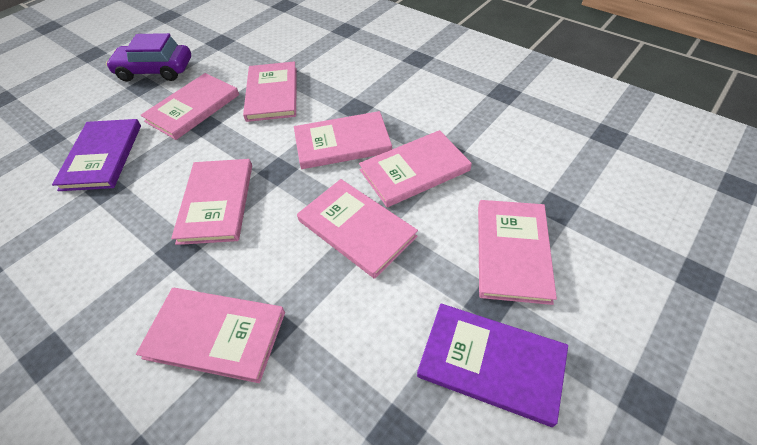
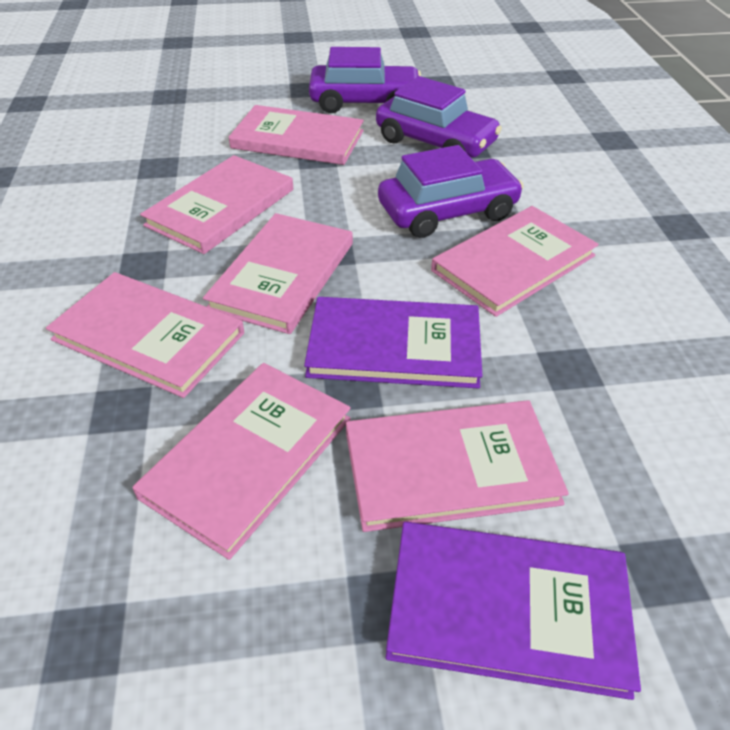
pink book: [136,288,285,383] [141,73,239,140] [171,159,252,245] [243,62,296,122] [294,111,392,169] [297,179,418,279] [359,130,472,207] [478,200,557,305] = 8 -> [46,272,244,398] [132,363,351,560] [140,155,293,254] [203,213,353,334] [229,105,364,165] [346,400,569,532] [431,206,599,317] = 7
purple car: [106,33,191,81] = 1 -> [309,47,421,113] [376,76,502,158] [378,145,524,238] = 3

